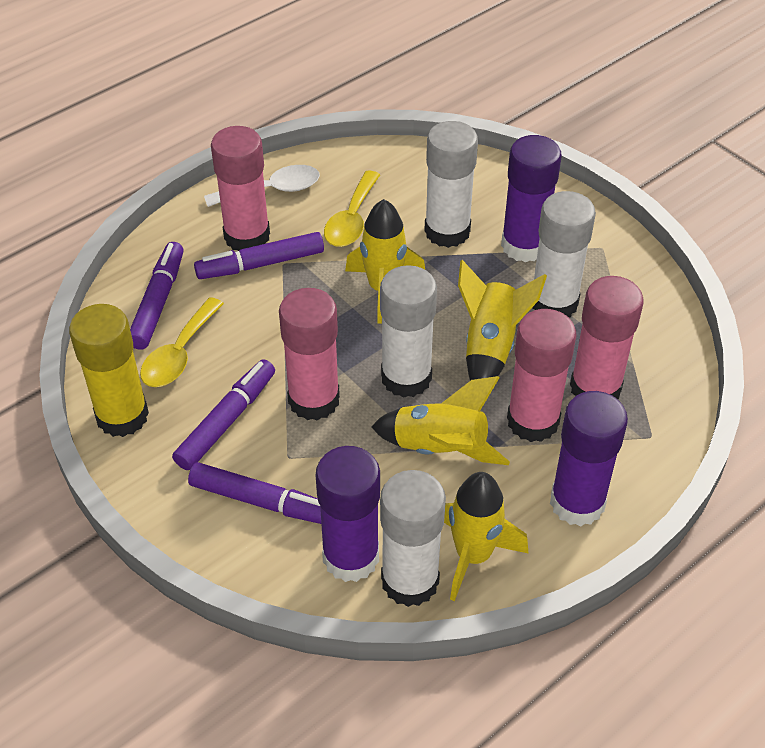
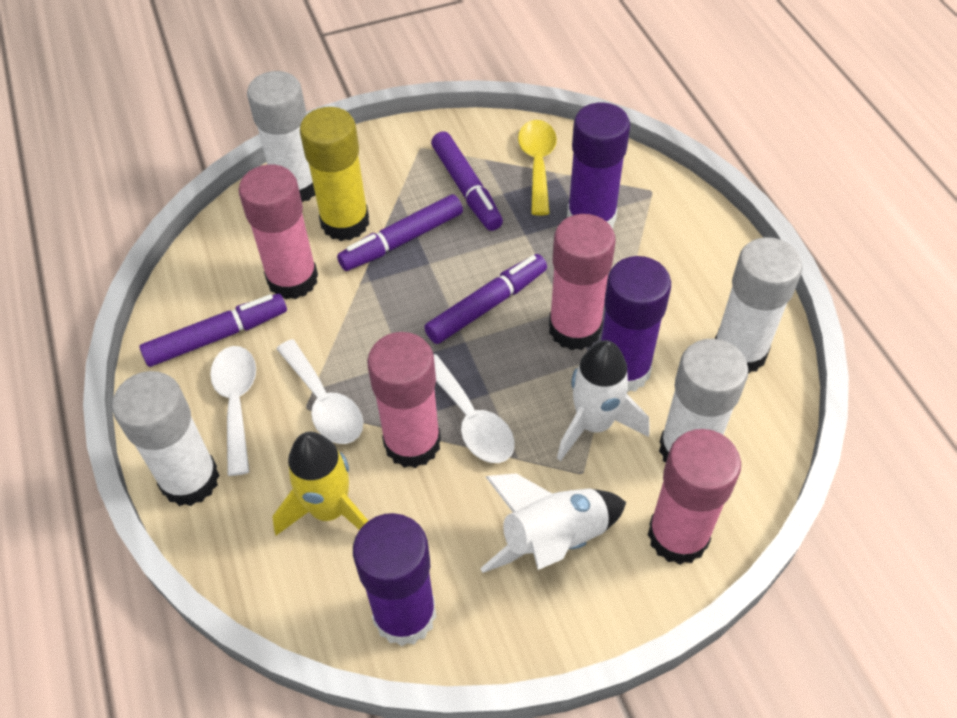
white rocket: none = 0 -> [480,474,626,573] [557,340,650,461] = 2
white spoon: [204,165,320,207] = 1 -> [210,346,256,476] [277,339,363,444] [434,354,515,463] = 3
yellow rocket: [345,199,425,324] [371,376,510,465] [444,472,529,601] [458,260,547,381] = 4 -> [272,432,368,535] = 1
yellow spoon: [140,297,224,387] [324,171,380,247] = 2 -> [518,120,557,215] = 1

